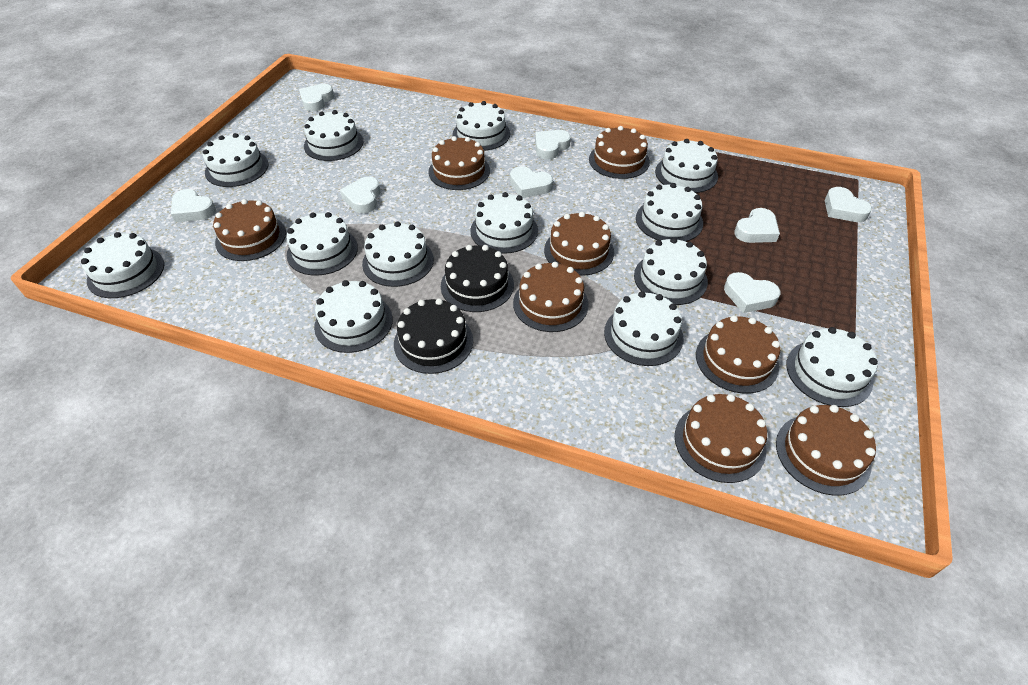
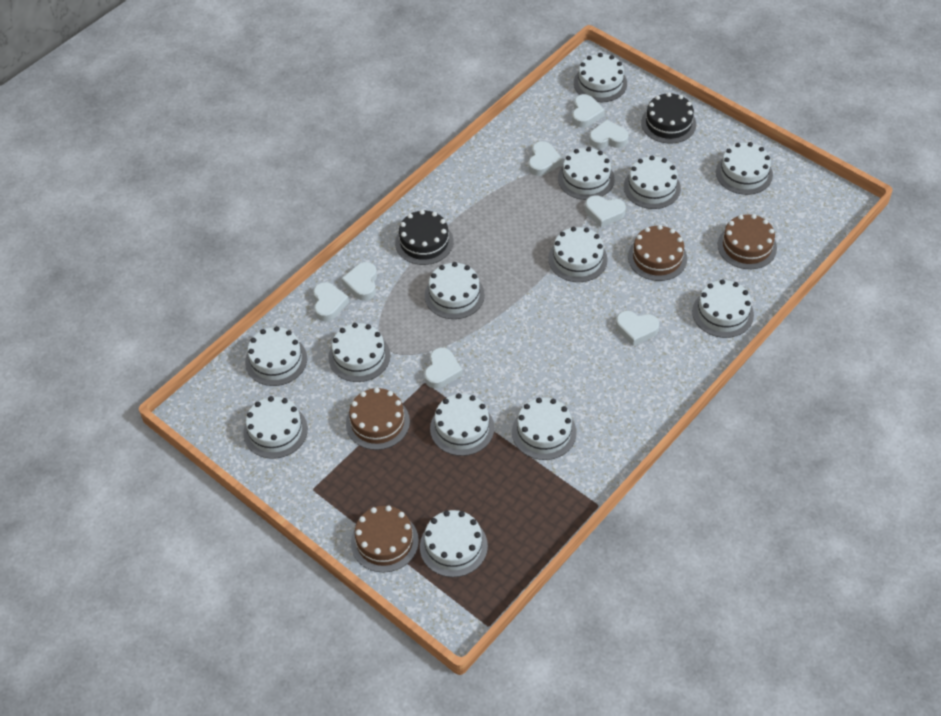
brown cake: [213,199,286,261] [428,136,490,190] [513,262,589,332] [544,212,614,276] [589,126,650,179] [675,394,767,483] [696,315,780,394] [776,405,876,496] = 8 -> [346,387,410,450] [351,506,419,572] [628,225,687,281] [718,214,777,269] = 4

